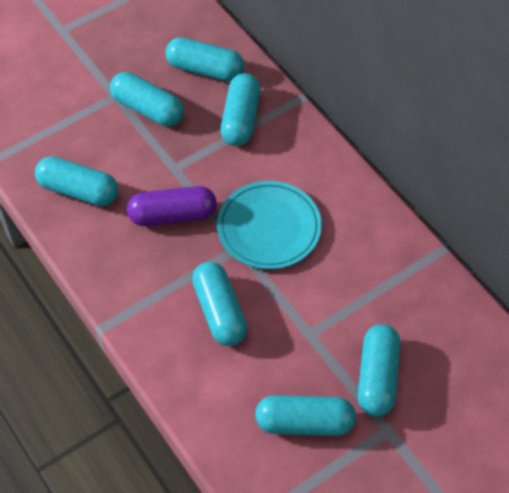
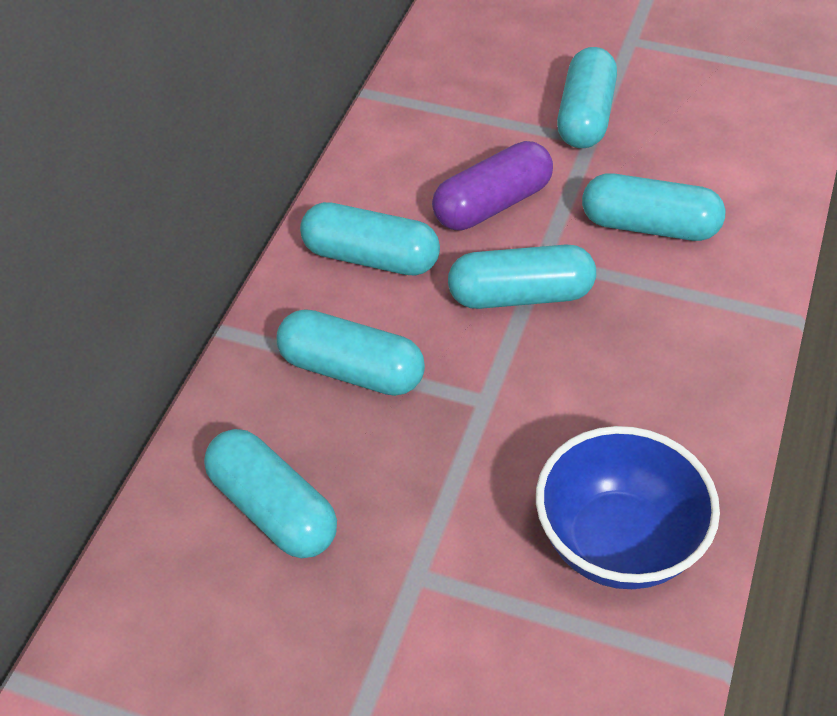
blue bowl: none = 0 -> [536,426,720,589] = 1
turquoise capsule: [35,156,118,206] [110,72,184,126] [165,37,244,81] [192,262,247,346] [220,73,261,146] [255,395,356,436] [358,324,401,416] = 7 -> [204,429,337,558] [277,309,425,396] [300,202,440,275] [448,245,596,309] [557,47,617,148] [582,173,725,241] = 6
turquoise plate: [217,181,322,269] = 1 -> none = 0

